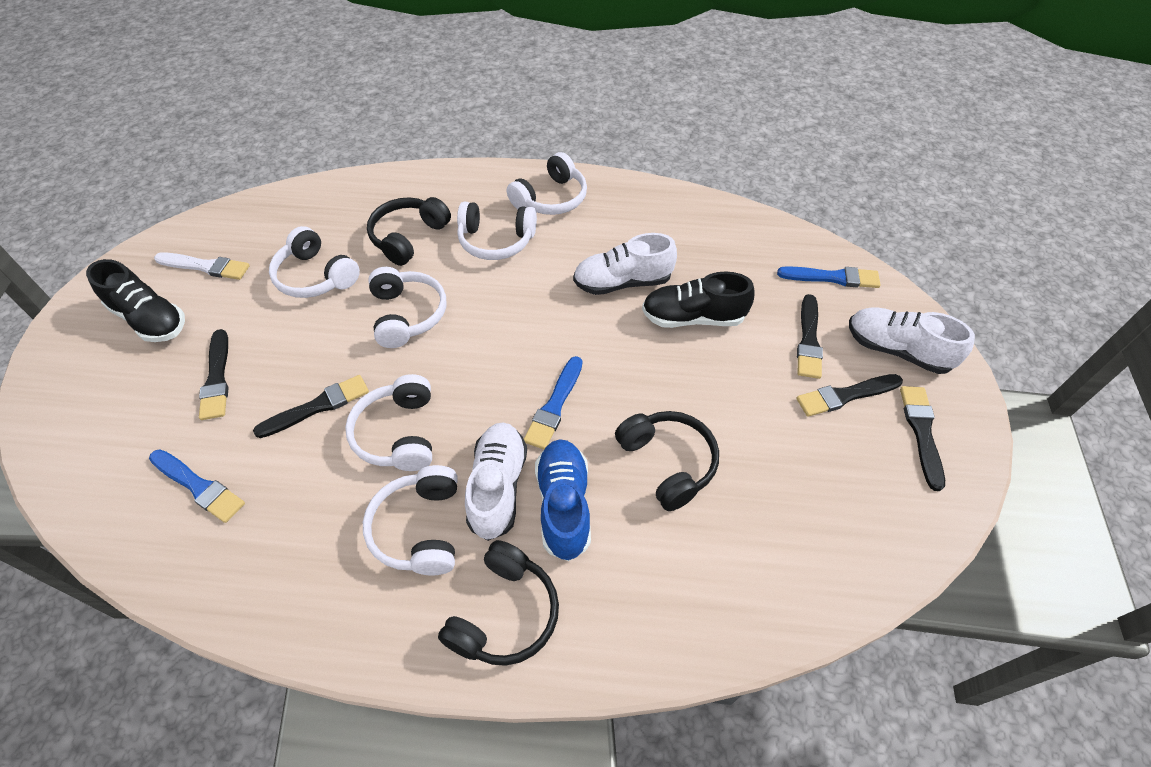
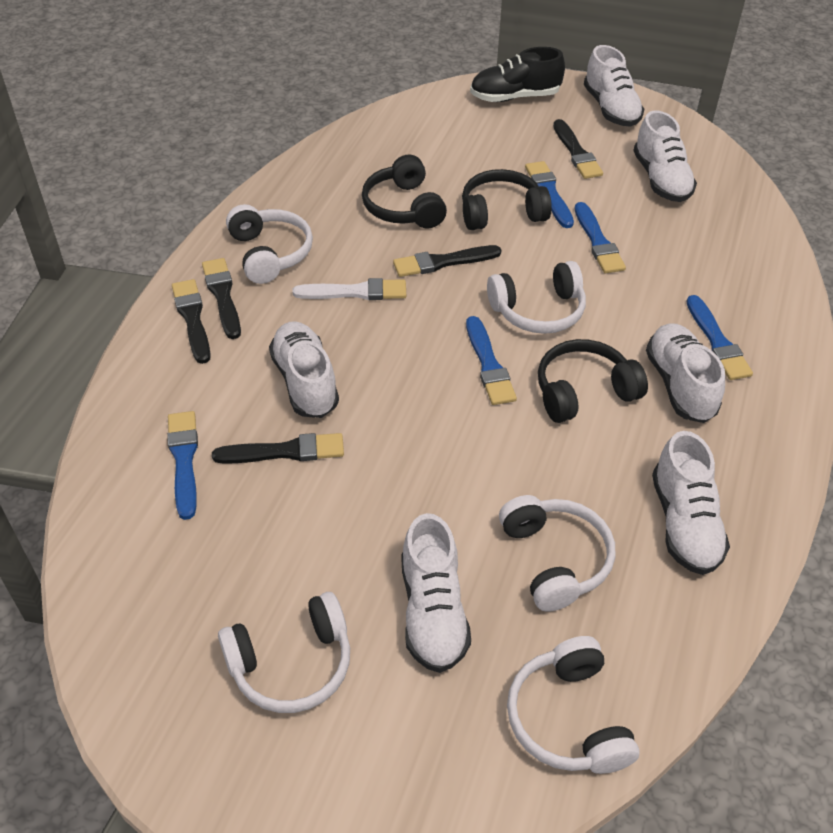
black shoe: [86,259,185,342] [642,271,755,328] = 2 -> [470,47,565,102] = 1
blue brush: [149,449,245,523] [524,356,582,450] [777,266,881,288] = 3 -> [167,411,198,520] [466,316,517,405] [525,161,574,228] [575,202,626,273] [686,295,753,380] = 5
blue shoe: [535,439,591,561] = 1 -> none = 0
white headphones: [269,226,360,298] [345,374,432,471] [363,465,458,575] [368,267,446,348] [457,202,537,260] [507,152,587,215] = 6 -> [218,592,350,713] [226,204,313,284] [487,261,586,334] [499,495,616,612] [507,636,639,774] = 5
white shoe: [465,422,527,541] [573,233,677,295] [849,307,975,374] = 3 -> [269,321,339,418] [401,513,471,673] [584,45,644,127] [633,111,697,202] [646,323,725,423] [652,431,730,575] = 6

